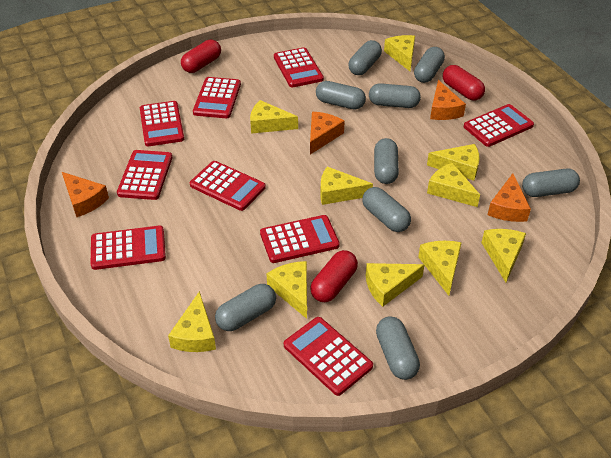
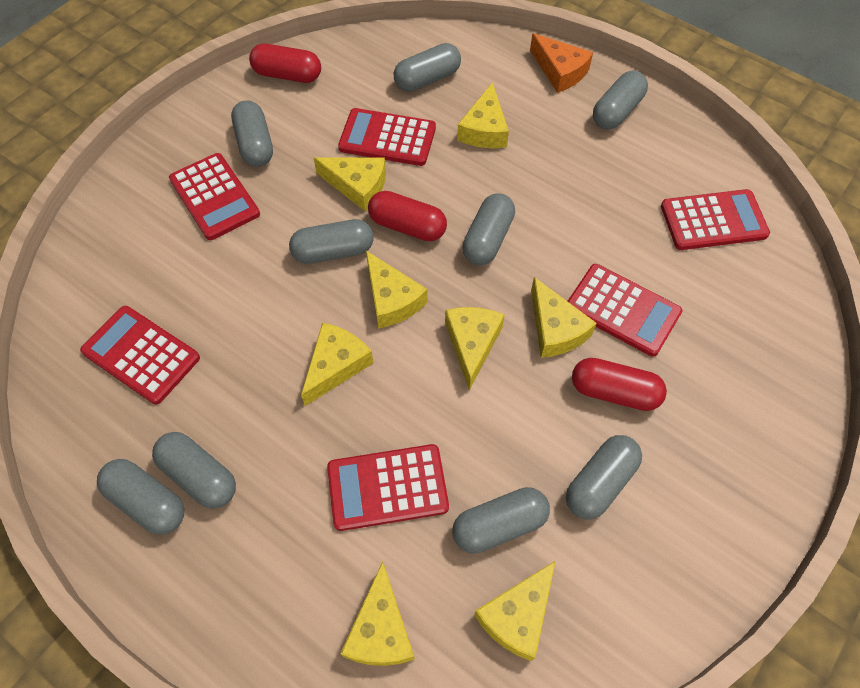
orange cheese: [62,172,109,217] [310,112,345,154] [430,80,466,120] [488,174,531,222] = 4 -> [530,33,593,93] = 1
red calculator: [91,226,166,270] [117,150,172,200] [140,101,184,146] [190,161,266,211] [193,77,241,118] [260,215,340,263] [274,47,324,87] [284,317,373,396] [464,104,534,147] = 9 -> [80,306,200,405] [169,153,260,240] [327,444,449,531] [338,108,436,166] [568,264,682,357] [661,189,770,250] = 6
yellow cheese: [168,291,216,352] [250,100,298,134] [266,261,307,319] [320,167,373,205] [366,263,425,307] [384,35,415,71] [418,241,462,296] [427,144,480,181] [427,163,480,207] [481,229,526,282] = 10 -> [301,323,373,406] [314,157,386,211] [340,561,415,666] [366,251,428,329] [445,307,505,390] [457,82,509,148] [474,561,556,661] [531,277,597,358] = 8

